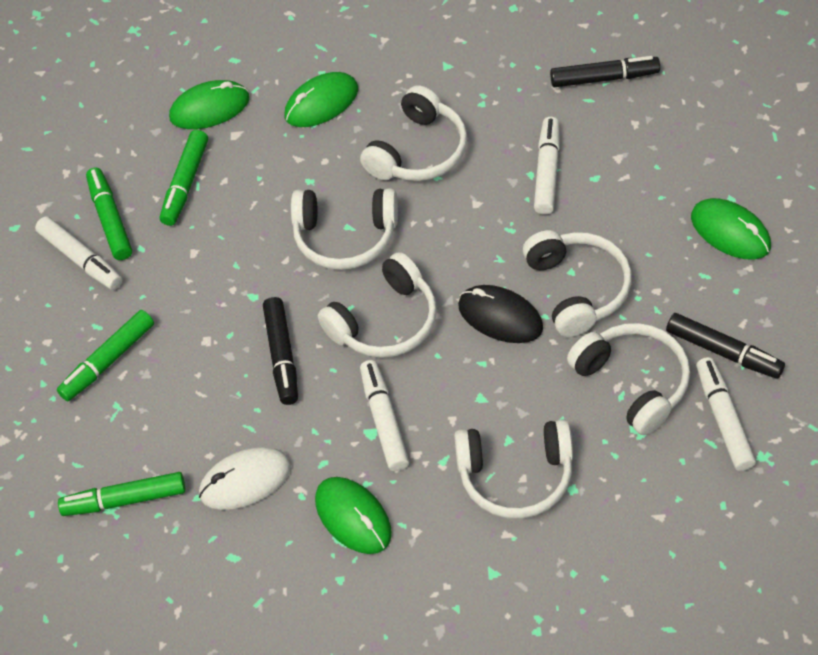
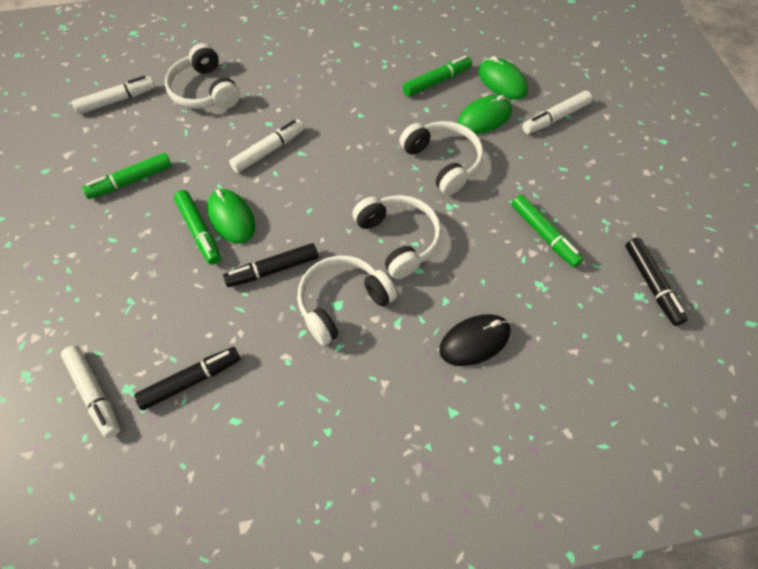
green mouse: [169,80,250,129] [285,72,358,127] [315,477,392,554] [691,198,771,260] = 4 -> [207,189,255,244] [457,95,512,134] [478,56,528,100] = 3
white headphones: [291,189,398,270] [318,252,437,358] [360,85,468,181] [454,419,573,519] [523,230,632,337] [567,323,690,435] = 6 -> [165,43,240,109] [297,256,397,346] [352,195,441,279] [399,121,483,195] = 4
white mouse: [199,447,291,510] = 1 -> none = 0

